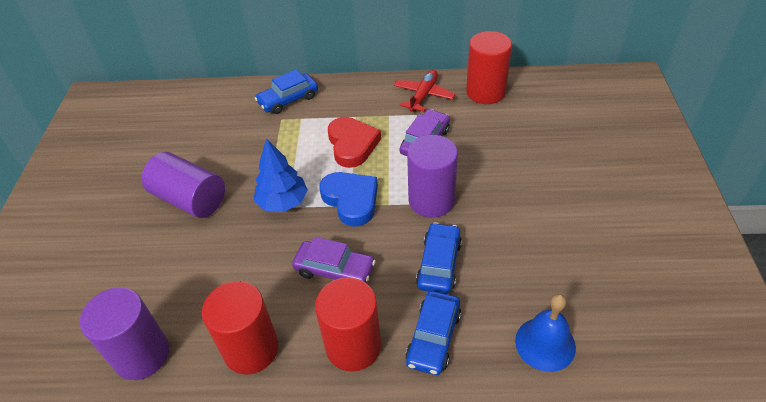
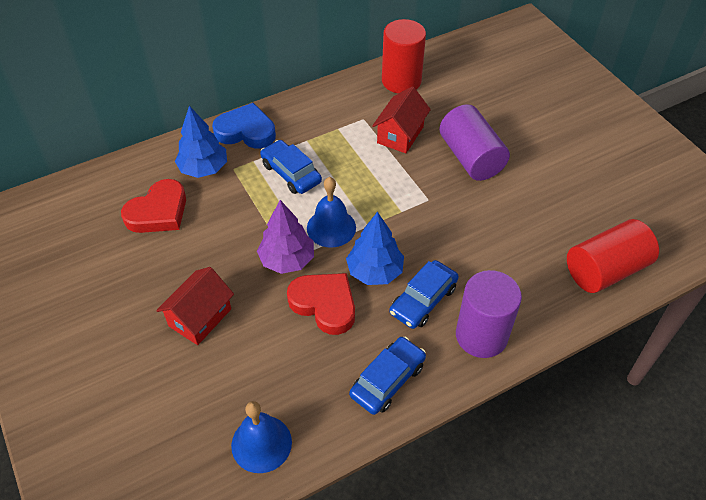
blue bell: [515,294,576,372] = 1 -> [231,401,292,473] [307,177,356,248] = 2
blue tree: [254,138,308,212] = 1 -> [175,106,227,178] [346,212,404,285] = 2
purple car: [292,237,376,284] [400,109,450,156] = 2 -> none = 0
purple cylinder: [80,287,169,380] [142,152,225,218] [407,135,458,218] = 3 -> [439,104,510,181] [456,270,522,358] = 2
purple tree: none = 0 -> [257,200,314,274] = 1
red cylinder: [202,281,279,374] [315,277,381,372] [466,31,512,104] = 3 -> [382,19,426,94] [567,219,659,293] = 2
red heart: [328,117,381,168] = 1 -> [121,179,186,233] [287,273,355,335] = 2
red house: none = 0 -> [156,267,234,345] [372,86,431,153] = 2
red plane: [393,70,456,112] = 1 -> none = 0

